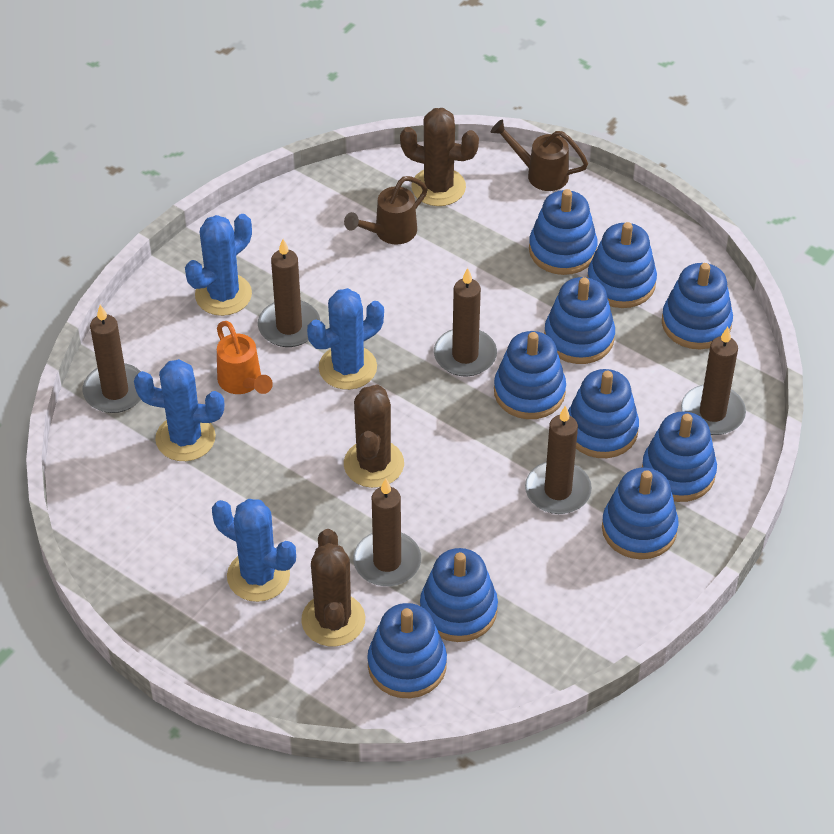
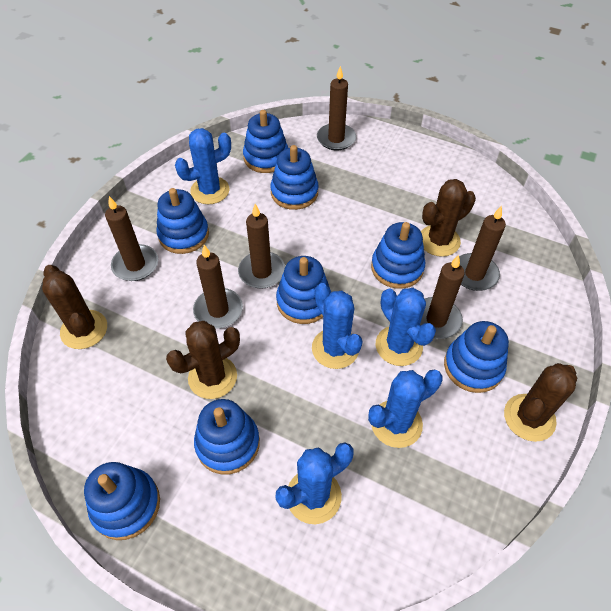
blue cactus: [134,359,224,461] [185,214,252,316] [212,499,296,602] [307,288,384,390] = 4 -> [175,128,231,204] [275,442,354,524] [312,283,363,369] [368,370,443,448] [376,288,436,366] = 5
blue stacking toy: [367,603,447,698] [420,548,498,642] [494,331,566,419] [529,189,598,275] [544,277,615,364] [568,369,639,458] [587,222,657,308] [602,467,679,559] [642,411,717,502] [662,263,733,349] = 10 -> [84,462,160,540] [156,188,209,254] [194,399,260,474] [243,110,288,173] [270,145,319,210] [276,256,331,324] [371,222,425,289] [444,321,509,393] = 8
brown cactus: [301,529,365,647] [344,385,404,488] [400,108,479,206] = 3 -> [42,265,107,349] [166,321,240,399] [421,179,476,257] [504,363,577,442] = 4
brown watering can: [344,176,428,245] [491,120,588,191] = 2 -> none = 0
orange watering can: [217,321,273,394] = 1 -> none = 0

